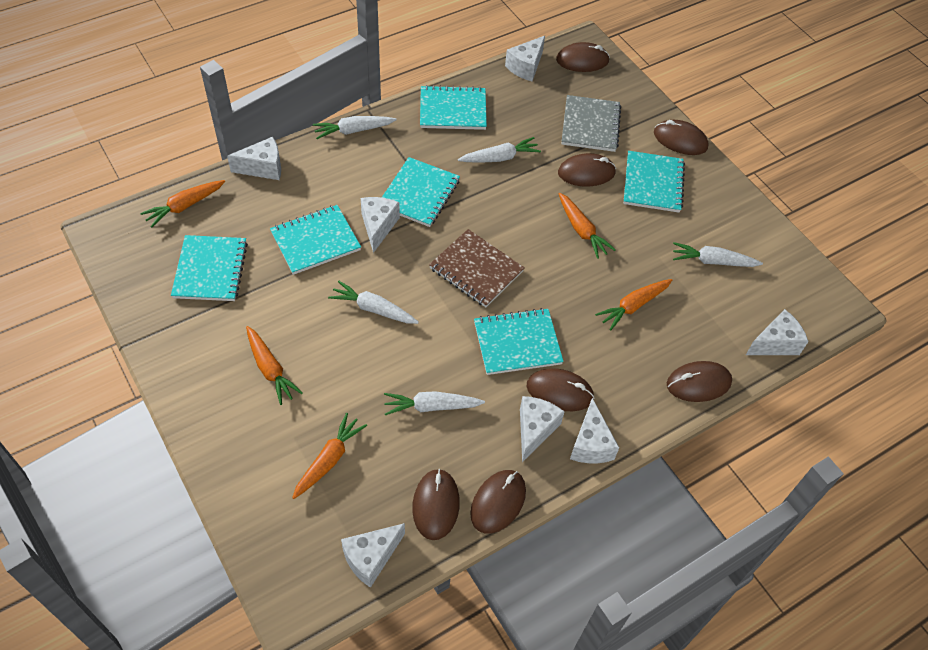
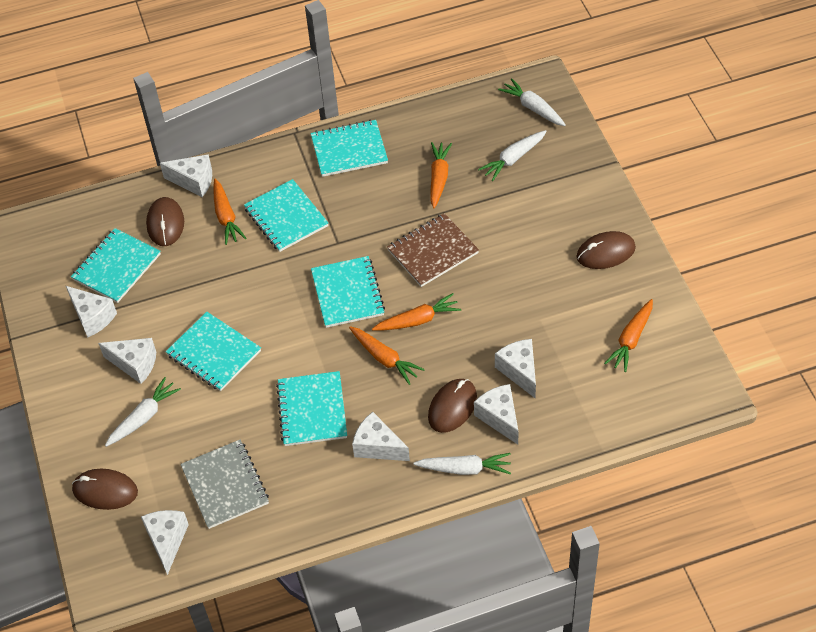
brown mouse: [412,469,460,540] [470,470,526,534] [527,368,595,411] [556,42,610,72] [558,153,616,186] [654,120,709,155] [667,361,732,402] = 7 -> [72,469,138,510] [146,197,184,246] [428,379,477,433] [576,231,636,269] = 4
white carrot: [313,116,396,139] [328,281,419,324] [384,391,485,415] [458,137,541,163] [673,242,763,267] = 5 -> [105,377,181,447] [413,453,511,475] [478,130,547,181] [498,78,566,126] = 4

